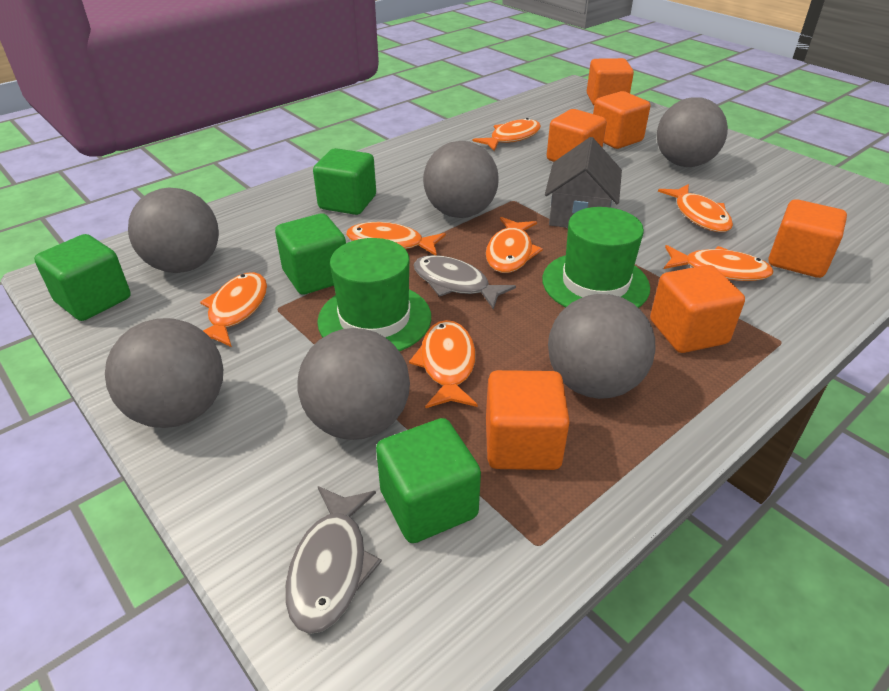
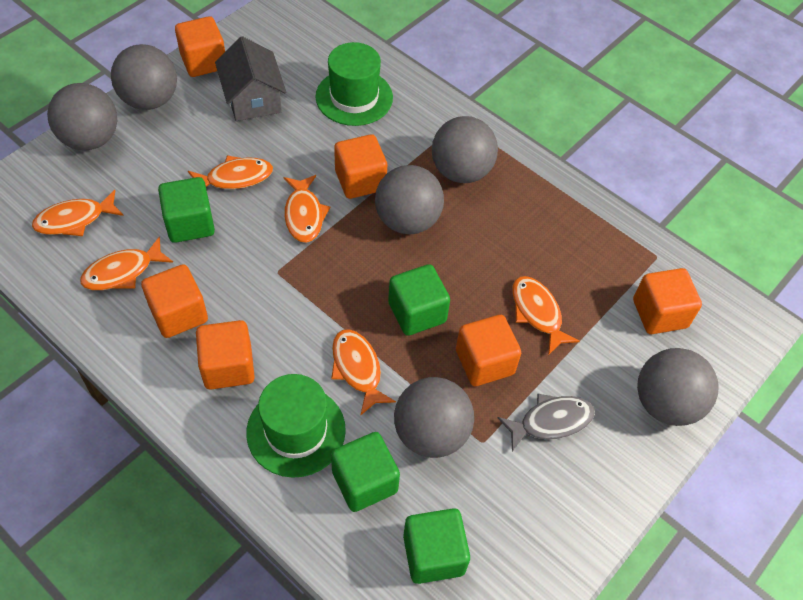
grey fish: [285,486,382,634] [414,255,516,310] = 2 -> [498,394,595,451] = 1
orange fish: [200,272,267,347] [346,222,446,255] [409,320,478,408] [473,118,541,151] [486,217,543,273] [658,184,733,232] [664,245,774,281] = 7 -> [32,190,124,236] [80,237,173,290] [188,155,273,189] [283,175,330,243] [331,329,396,415] [512,276,580,355] = 6

